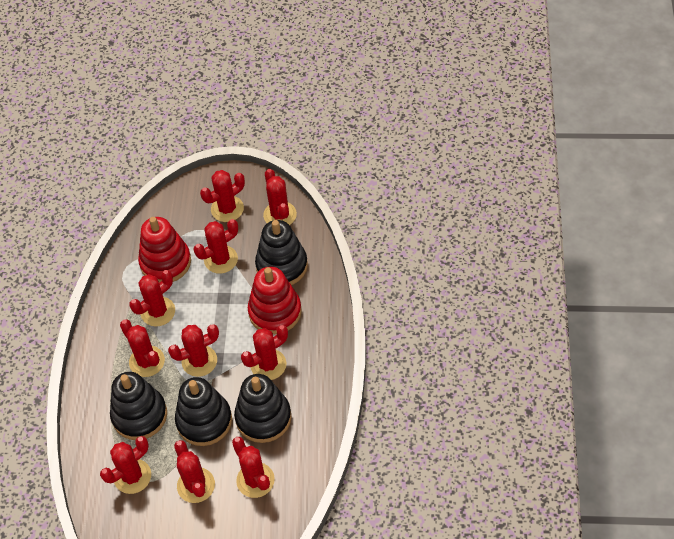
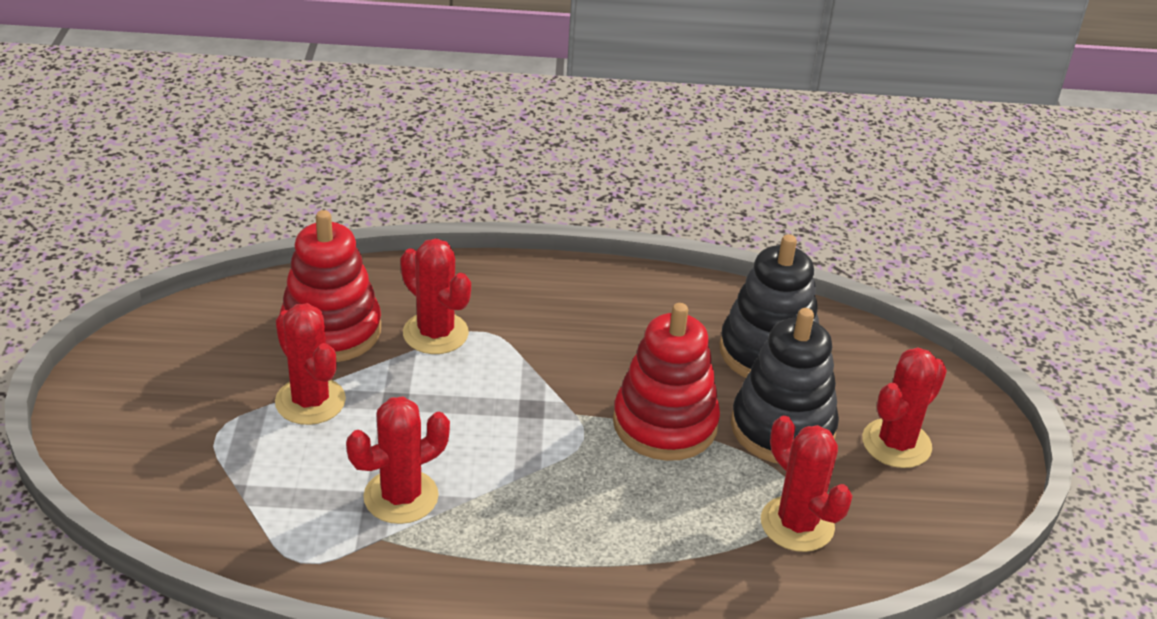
black stacking toy: [110,372,167,440] [175,377,232,446] [234,374,291,443] [255,220,308,285] = 4 -> [719,234,819,378] [731,308,839,464] = 2
red cactus: [100,436,151,494] [120,319,165,377] [129,270,175,327] [168,324,219,377] [174,440,215,503] [193,219,238,274] [200,170,245,222] [232,437,275,498] [241,325,288,380] [263,169,297,225] = 10 -> [275,303,346,425] [346,397,450,524] [400,238,471,354] [761,416,852,552] [862,347,947,468] = 5

